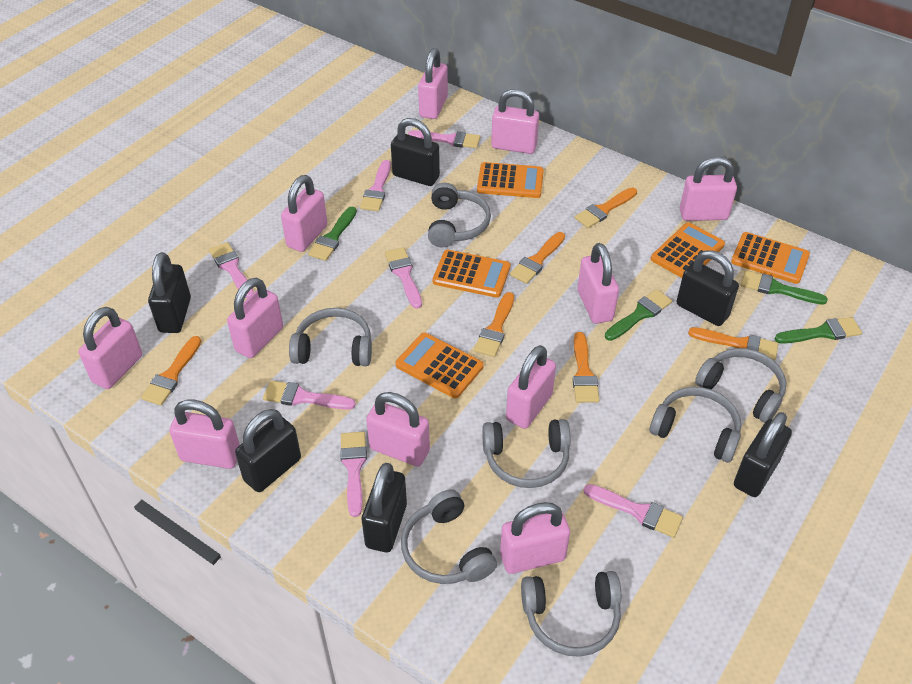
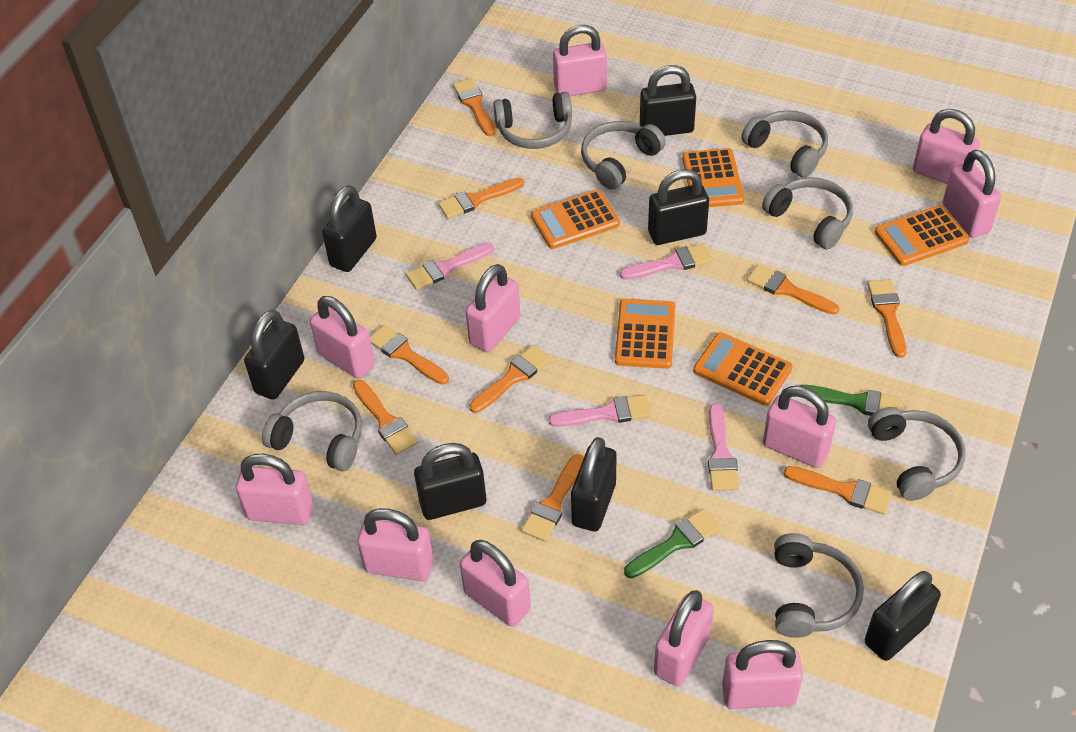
black padlock: [148,252,191,333] [235,409,301,492] [362,463,407,552] [391,118,440,186] [676,250,739,326] [734,412,792,497] = 6 -> [244,310,304,400] [322,185,377,272] [414,443,486,520] [571,437,616,531] [640,65,696,136] [648,169,709,245] [865,571,941,661] = 7
green brush: [308,207,357,261] [605,289,672,341] [741,270,828,305] [775,317,862,344] = 4 -> [624,509,721,578] [800,385,902,416] = 2
orange brush: [141,336,201,406] [474,292,514,357] [510,232,565,284] [573,332,599,403] [575,188,637,228] [688,327,778,361] = 6 -> [353,380,418,455] [370,325,449,385] [438,178,524,219] [453,78,495,136] [470,345,551,413] [521,454,584,542] [747,264,840,315] [783,466,892,514] [867,279,907,358] = 9
pink brush: [209,242,254,299] [263,381,356,410] [340,432,367,517] [360,160,391,211] [385,247,422,309] [408,130,480,148] [583,484,683,538] = 7 -> [406,243,494,290] [548,395,652,427] [620,243,713,280] [708,403,739,491] = 4

